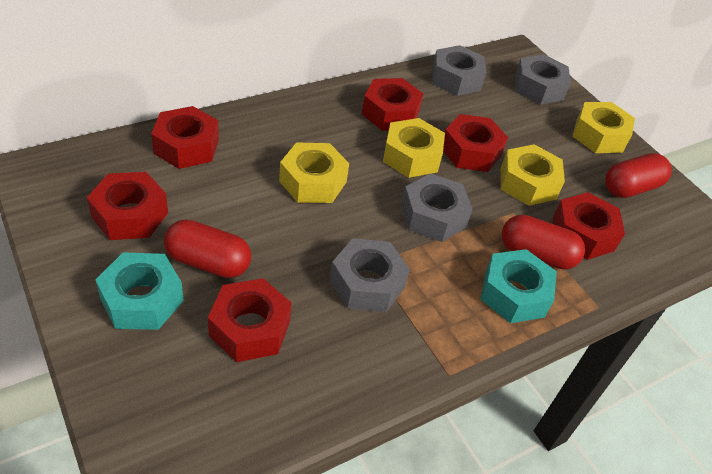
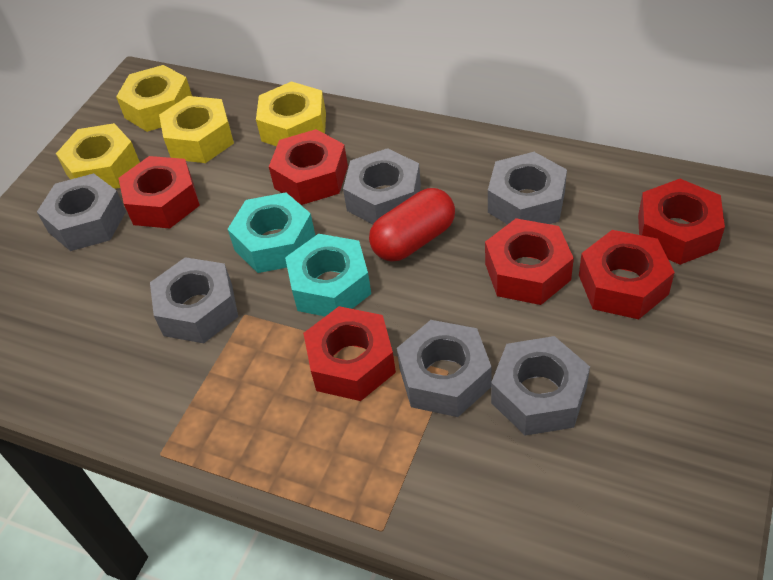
grey nut: [330,238,410,312] [401,173,473,242] [432,45,486,96] [515,55,571,105] = 4 -> [37,173,126,251] [150,257,238,343] [343,148,421,224] [397,320,492,417] [488,152,567,225] [491,336,590,436] = 6
red capsule: [164,220,251,278] [502,215,585,270] [605,153,672,198] = 3 -> [369,188,455,262] = 1

